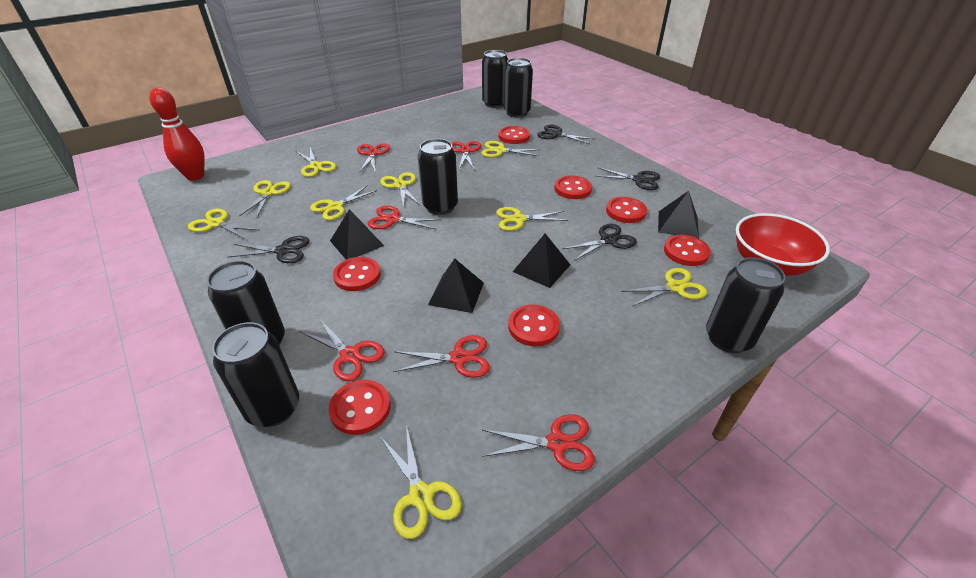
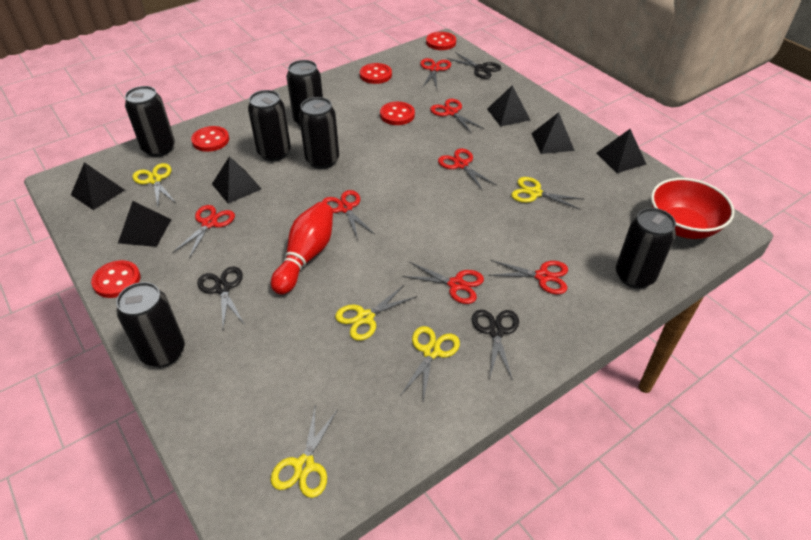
black pyramid: [330,209,384,260] [428,258,484,313] [513,234,570,288] [658,191,699,238] = 4 -> [71,162,125,210] [118,201,171,247] [212,156,261,204] [487,85,530,127] [531,112,575,154] [597,129,646,173] = 6
black scissors: [228,236,310,263] [537,125,594,144] [563,224,637,261] [596,168,660,190] = 4 -> [197,266,245,328] [447,52,501,79] [472,310,519,380] = 3
red button: [328,380,391,435] [333,257,381,291] [498,126,530,144] [508,304,560,346] [554,176,592,199] [606,197,647,223] [664,235,711,266] = 7 -> [91,260,140,298] [191,126,229,152] [360,63,392,84] [380,102,415,125] [426,32,456,50] = 5
red scissors: [301,318,385,381] [357,144,390,173] [368,205,442,229] [393,335,490,378] [452,141,481,169] [482,414,595,471] = 6 -> [172,205,235,259] [322,190,374,240] [402,262,484,304] [420,58,451,89] [430,99,484,134] [438,148,497,191] [488,260,568,294] = 7
yellow scissors: [188,208,259,239] [239,180,291,218] [296,147,336,177] [310,185,378,220] [380,172,421,208] [381,425,462,539] [481,141,541,158] [496,207,568,231] [621,268,707,306] = 9 -> [132,163,176,207] [271,408,338,498] [335,285,417,341] [400,326,460,401] [511,177,582,210] = 5

